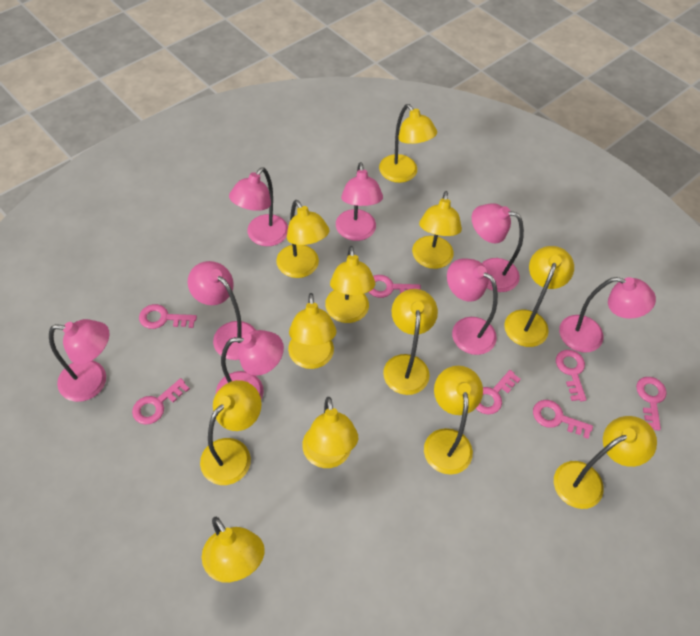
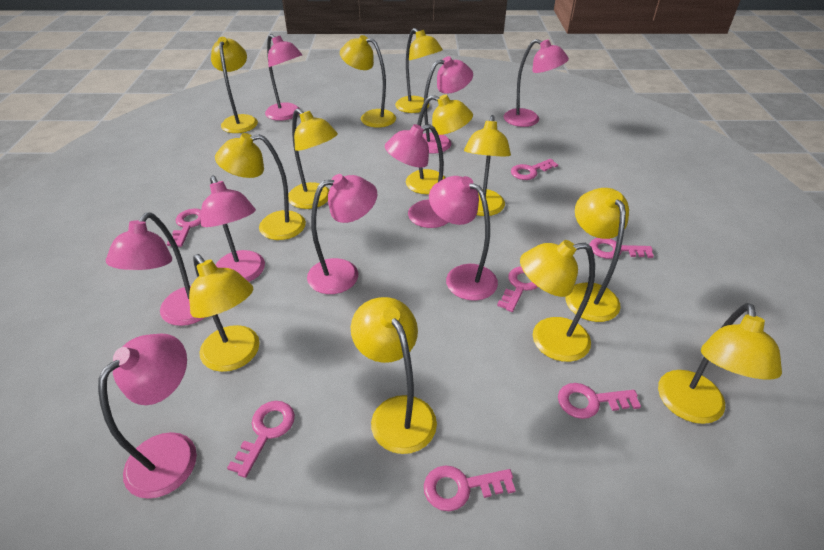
pink lamp: [49,319,109,402] [188,261,256,360] [216,330,284,400] [229,167,288,246] [336,162,383,241] [447,258,498,355] [472,203,524,292] [559,277,656,352] = 8 -> [98,334,197,499] [106,212,204,326] [201,176,265,282] [265,34,302,121] [307,174,377,294] [385,124,449,228] [422,56,473,154] [429,176,498,301] [504,39,569,127] = 9

